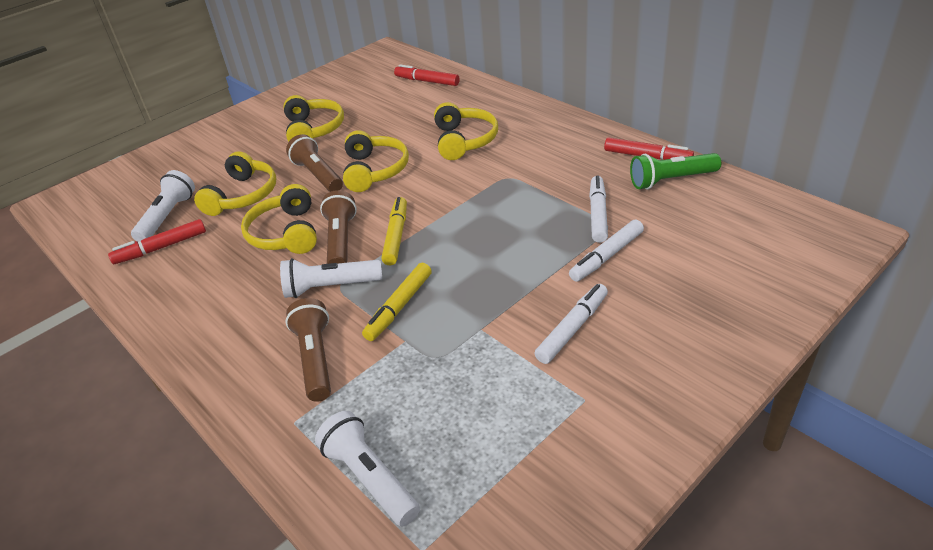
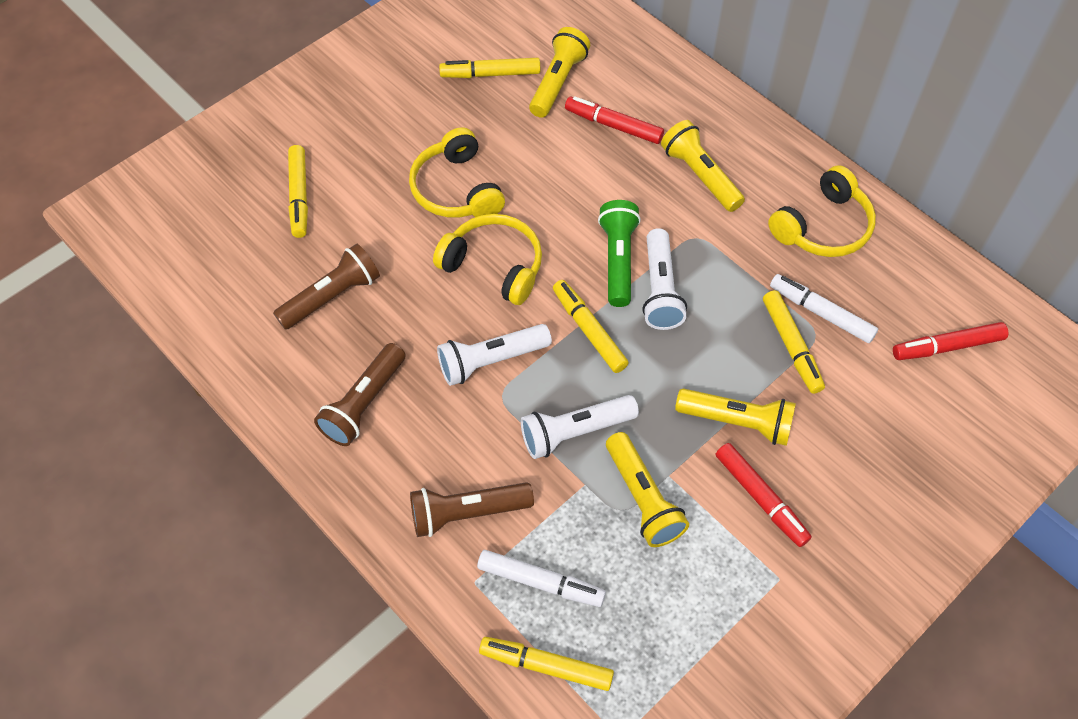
white marker: [534,284,608,364] [569,219,644,282] [589,175,608,243] = 3 -> [477,550,606,607] [770,274,878,343] = 2
yellow flashlight: none = 0 -> [529,27,590,118] [606,432,689,547] [661,120,745,212] [675,388,796,446] = 4
yellow headphones: [194,151,276,216] [241,184,317,254] [283,95,344,142] [343,130,409,192] [434,102,498,160] = 5 -> [409,128,505,218] [433,214,542,305] [768,165,876,257] = 3
yellow marker: [362,263,432,341] [381,197,407,265] = 2 -> [288,145,308,238] [439,58,540,78] [479,637,614,691] [553,280,629,373] [763,290,825,394] = 5

